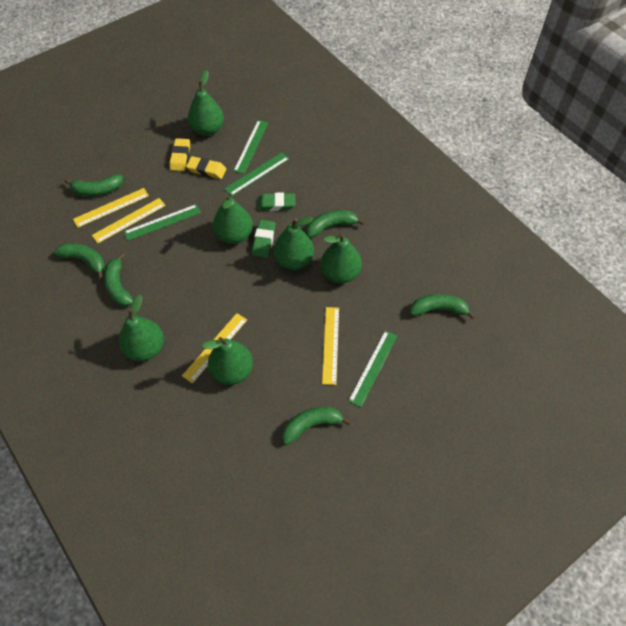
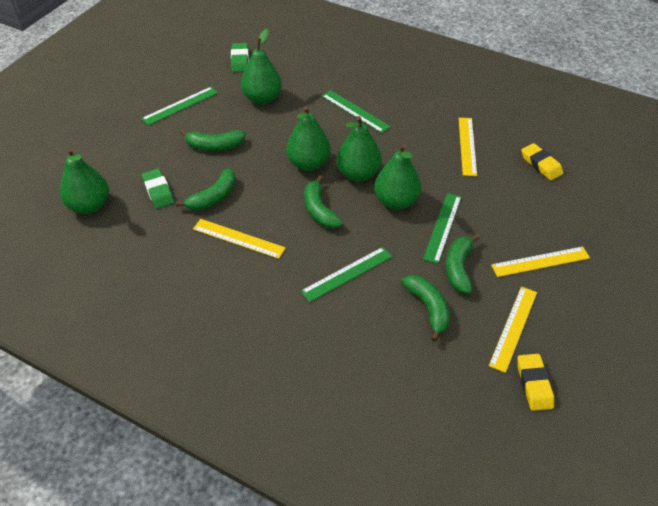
green banana: [54,243,105,280] [65,174,123,196] [104,253,133,307] [282,407,351,445] [306,210,365,238] [410,294,475,319] = 6 -> [176,168,236,211] [180,129,246,151] [304,175,343,229] [402,275,450,342] [446,234,480,294] = 5
green pear: [119,295,164,361] [188,70,224,136] [202,337,253,385] [213,194,253,244] [273,217,314,270] [321,233,362,283] = 6 -> [60,148,109,214] [241,29,282,104] [286,106,331,171] [337,116,382,182] [374,144,421,210] = 5

